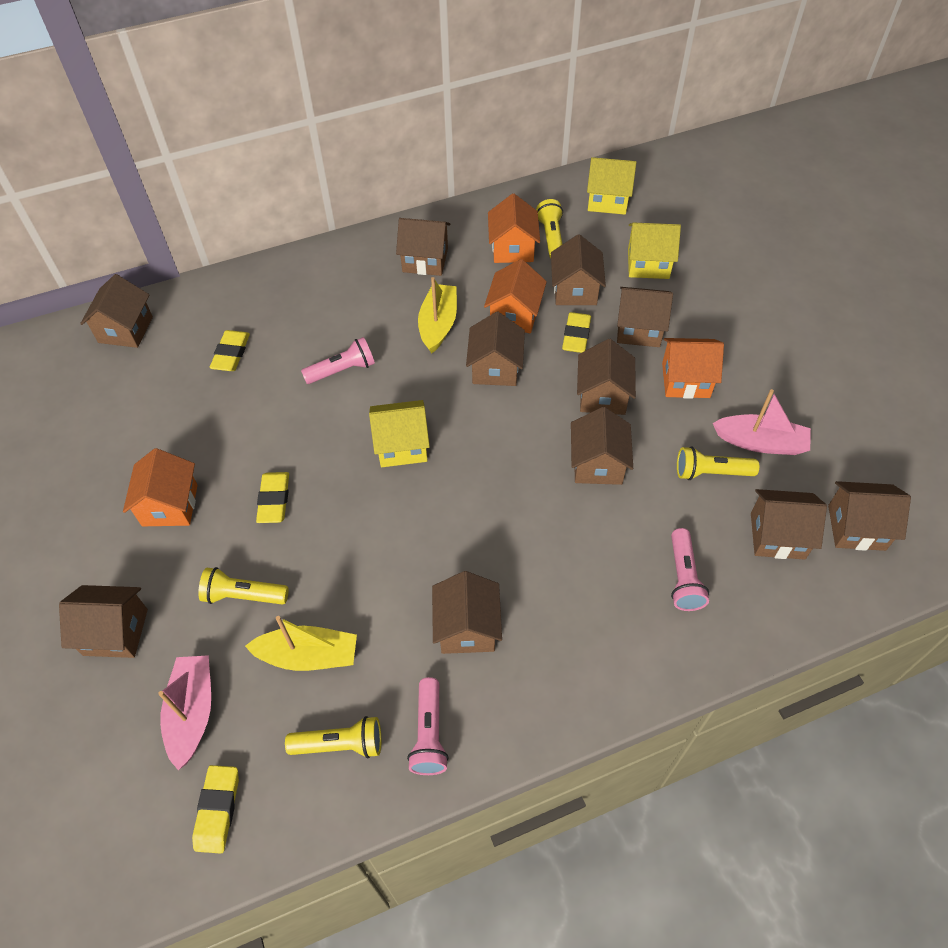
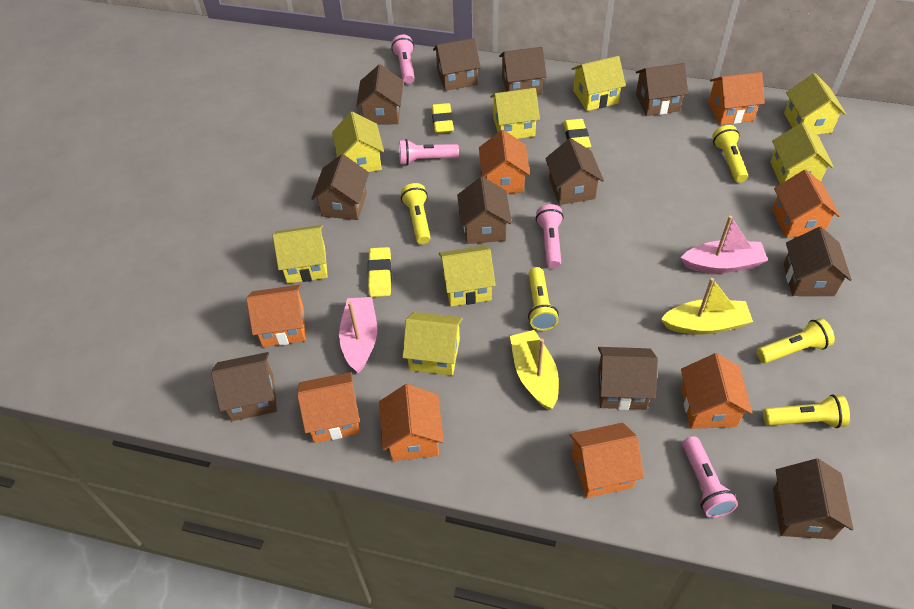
orange house: [123,448,197,526] [484,259,547,333] [488,193,540,263] [662,338,724,399] = 4 -> [246,285,306,347] [297,372,360,443] [379,384,444,461] [479,130,530,193] [570,423,644,498] [681,353,753,429] [708,72,765,125] [772,169,840,238] = 8
pink flashlight: [301,337,375,384] [407,677,449,775] [671,528,709,611] = 3 -> [391,35,415,84] [399,139,459,165] [536,204,564,268] [682,436,738,518] = 4
yellow eraser: [192,765,239,854] [210,330,250,371] [256,472,289,523] [562,312,591,353] = 4 -> [368,247,392,297] [432,103,454,134] [563,119,591,149] = 3
yellow flashlight: [198,567,289,605] [285,716,381,758] [536,199,563,258] [677,446,759,480] = 4 -> [401,183,431,244] [528,267,559,331] [712,125,748,183] [757,318,835,363] [763,394,850,428] = 5
yellow house: [369,400,430,467] [587,157,636,215] [628,223,681,279] = 3 -> [273,225,328,284] [332,112,384,172] [402,312,463,376] [439,246,496,307] [490,88,540,139] [571,56,626,111] [771,123,834,184] [784,73,846,135] = 8

